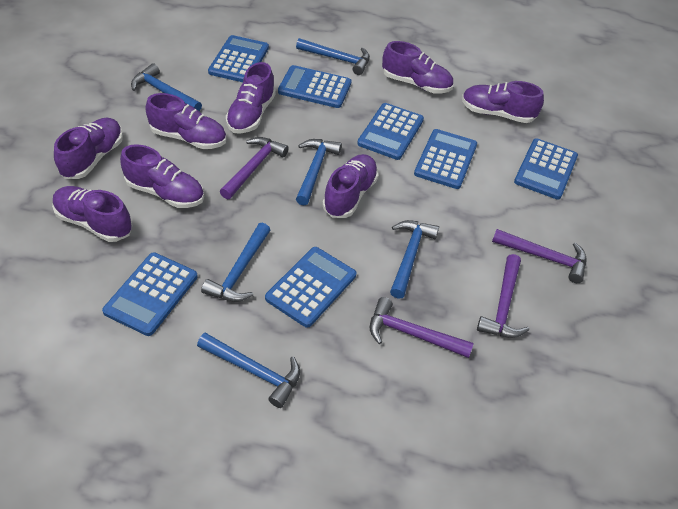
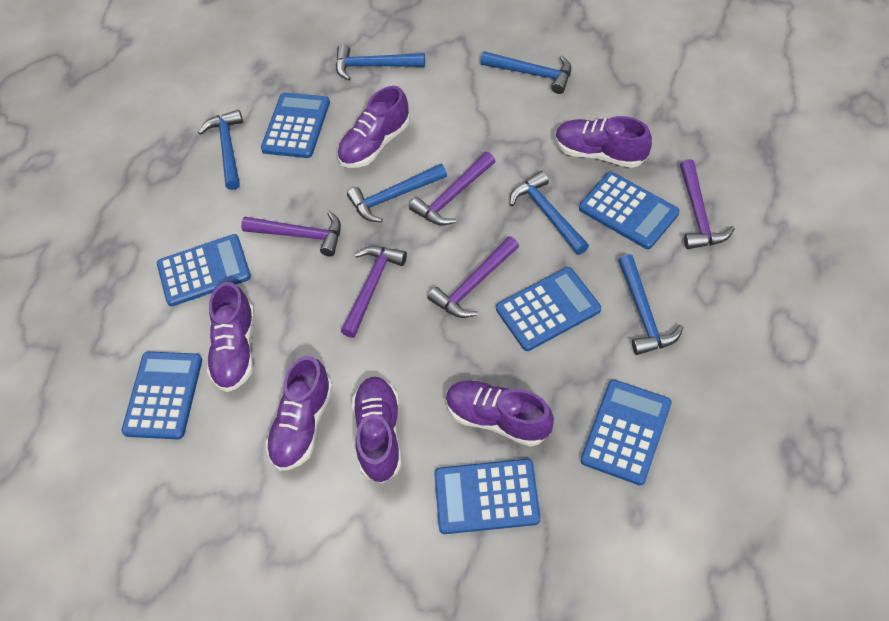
purple hammer: [220,137,289,199] [370,297,474,358] [477,254,529,338] [492,229,586,283] = 4 -> [241,211,341,257] [341,246,407,338] [409,152,495,226] [428,236,519,318] [680,159,735,249] = 5
purple shoe: [52,186,133,242] [54,118,123,179] [120,144,204,208] [145,93,227,149] [226,62,276,134] [322,154,379,218] [382,41,453,94] [462,81,544,123] = 8 -> [207,282,255,392] [266,356,333,471] [337,86,410,168] [352,377,402,483] [446,380,554,446] [556,116,652,168] = 6

